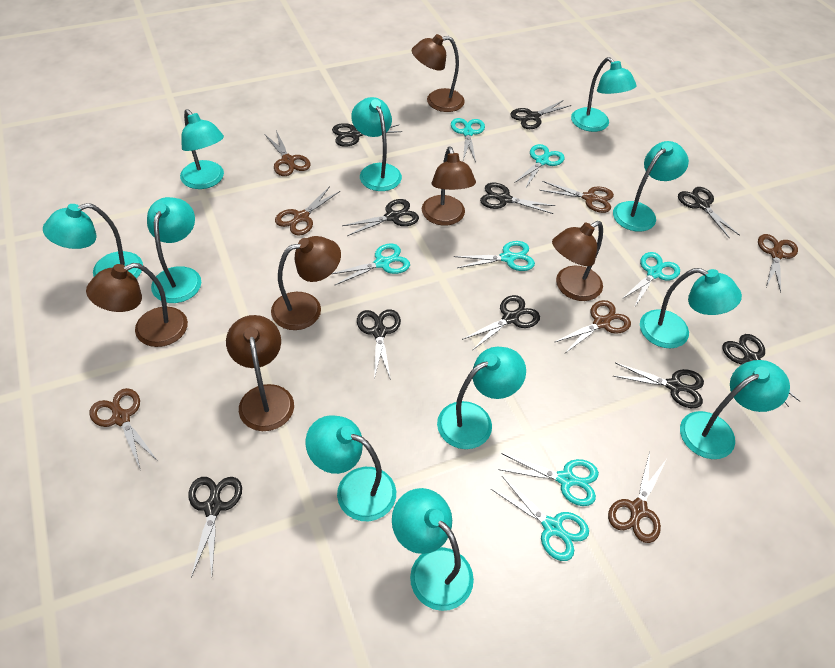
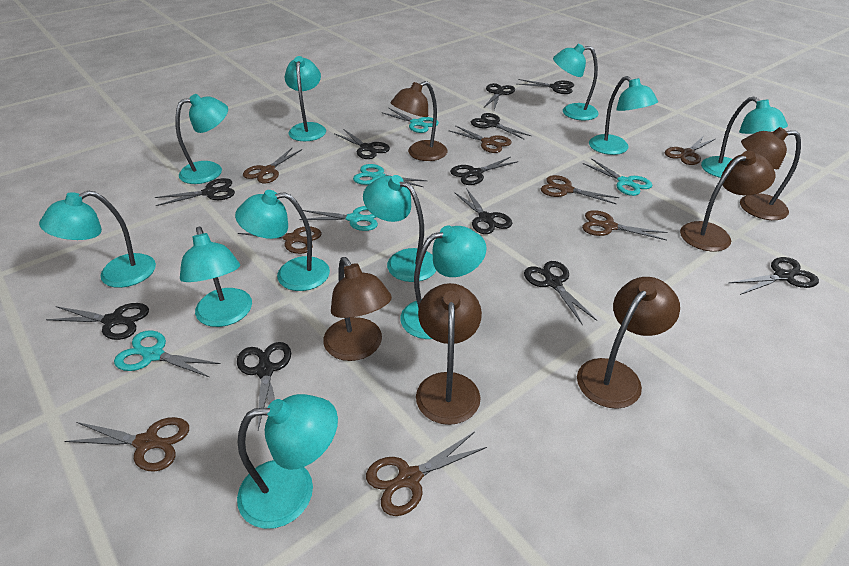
black scissors: [188,477,242,577] [332,123,402,147] [342,199,419,236] [357,309,401,380] [462,295,540,350] [480,183,556,214] [510,100,572,129] [613,363,704,408] [678,187,740,239] [723,334,801,407] = 10 -> [46,303,149,340] [155,178,235,206] [237,342,291,430] [335,129,390,159] [450,157,519,185] [454,188,512,234] [471,113,531,140] [484,83,515,110] [518,79,574,94] [524,261,597,325] [729,257,819,295] = 11
brown scissors: [90,388,158,468] [264,131,311,176] [275,186,340,236] [539,181,614,213] [555,300,631,353] [608,452,667,543] [758,234,798,293] = 7 -> [65,417,189,472] [238,227,322,254] [243,147,302,183] [366,432,487,516] [448,125,512,153] [541,175,619,204] [582,210,667,240] [665,136,715,165] = 8
turquoise scissors: [332,243,410,286] [451,118,485,163] [454,241,535,271] [491,476,589,561] [498,454,599,506] [514,144,565,189] [621,252,680,306] = 7 -> [114,330,221,377] [299,206,378,231] [353,164,427,187] [381,108,439,133] [582,158,652,196] = 5

